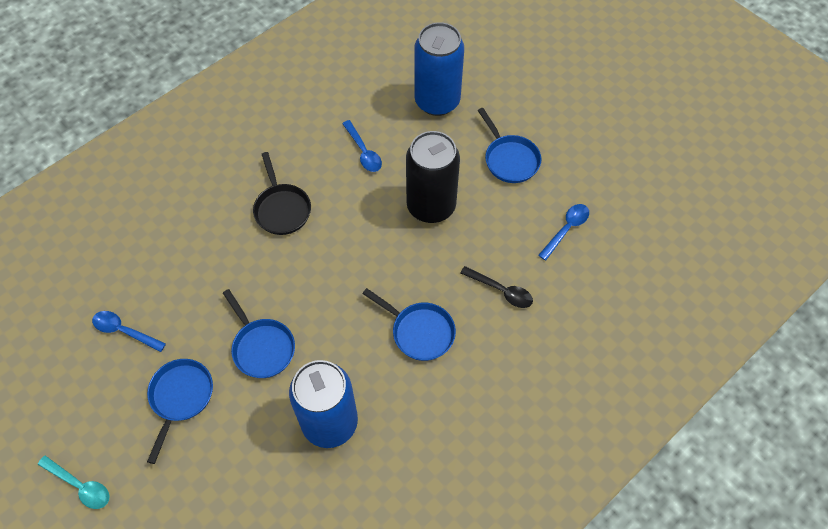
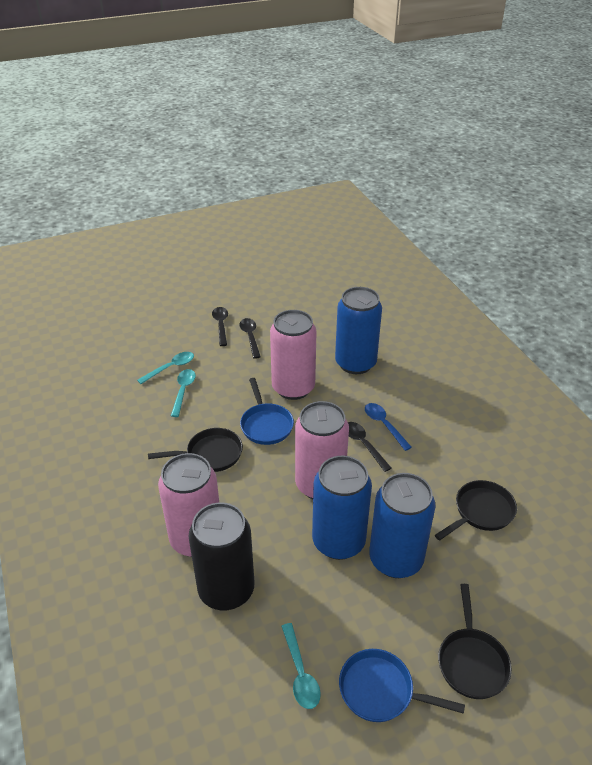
black pan: [253,152,311,235] = 1 -> [148,428,243,472] [435,480,517,541] [438,584,512,699] = 3
black spoon: [460,266,533,308] = 1 -> [212,307,228,346] [239,318,261,359] [348,422,392,472] = 3
blue can: [289,360,358,448] [414,22,464,116] = 2 -> [312,456,372,560] [335,287,382,374] [369,473,436,578] = 3
blue pan: [147,359,213,464] [223,289,295,378] [362,288,456,361] [478,108,541,183] = 4 -> [240,378,294,445] [339,649,465,722] = 2
blue spoon: [92,311,166,352] [342,120,382,172] [538,204,589,261] = 3 -> [365,403,412,451] = 1
pink can: none = 0 -> [158,453,219,557] [270,310,317,400] [295,401,349,499] = 3
turquoise spoon: [38,456,109,509] = 1 -> [137,352,194,384] [171,369,196,417] [281,623,321,709] = 3

